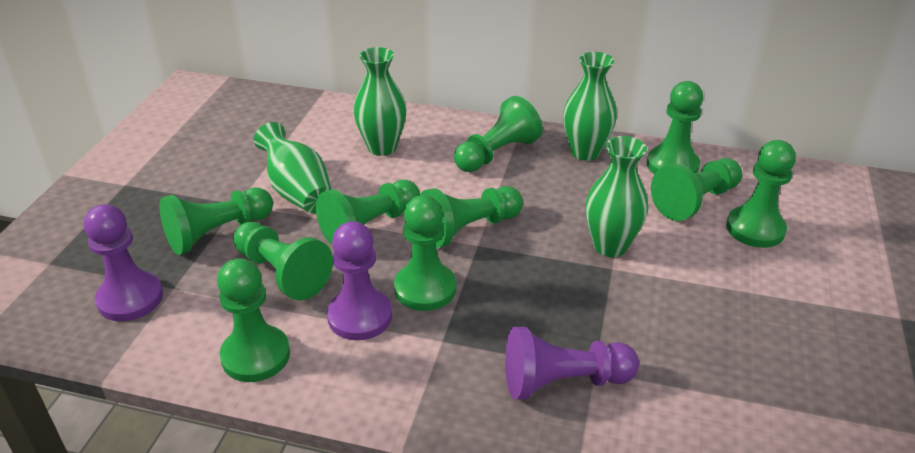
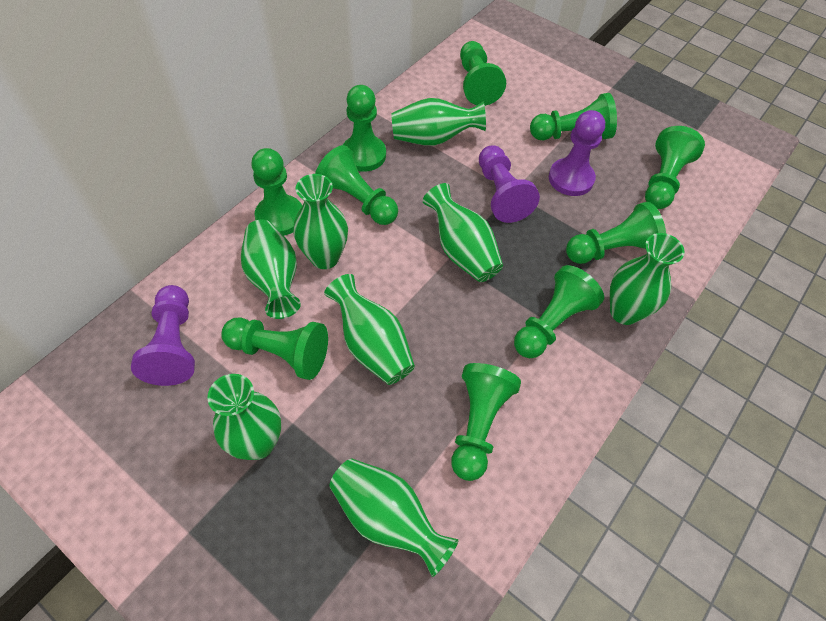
green vase: [253,122,331,213] [353,47,407,156] [563,52,617,161] [586,136,648,257] = 4 -> [207,374,281,460] [241,219,301,319] [293,174,348,269] [324,274,415,385] [329,459,459,577] [391,98,486,146] [423,183,503,282] [610,233,684,325] = 8

